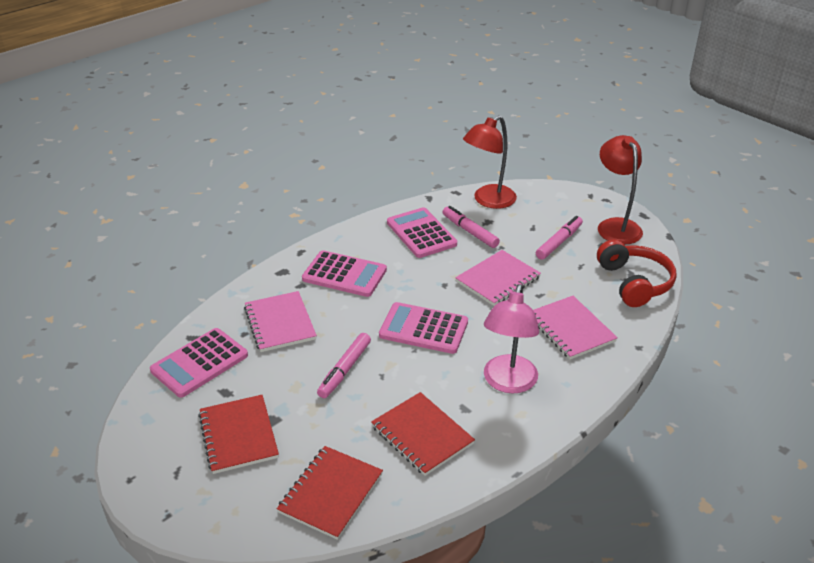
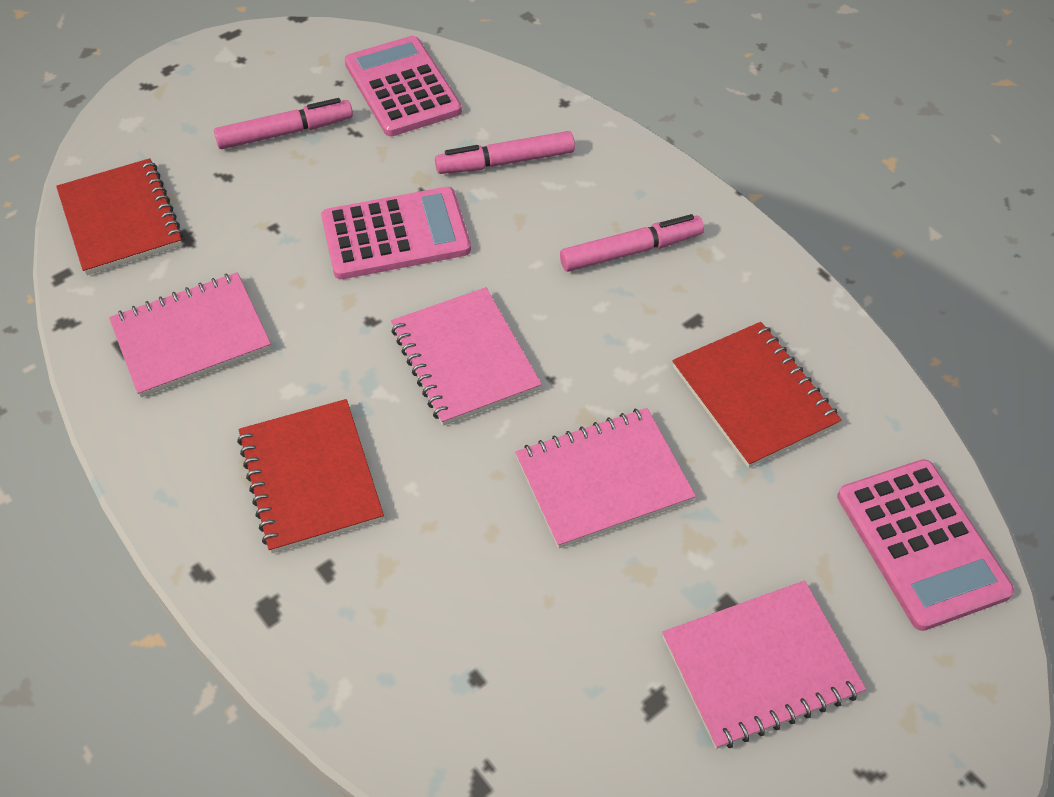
pink calculator: [150,328,248,397] [302,250,387,297] [379,302,468,354] [387,207,457,258] = 4 -> [321,187,471,279] [345,36,462,136] [837,459,1014,631] = 3
pink lamp: [484,284,539,394] = 1 -> none = 0
pink notebook: [244,291,317,352] [455,250,541,306] [533,296,618,360] = 3 -> [109,272,271,398] [391,287,542,426] [515,408,696,548] [662,581,866,749] = 4
red headphones: [597,240,677,307] = 1 -> none = 0
red lamp: [463,115,517,209] [598,135,643,245] = 2 -> none = 0

